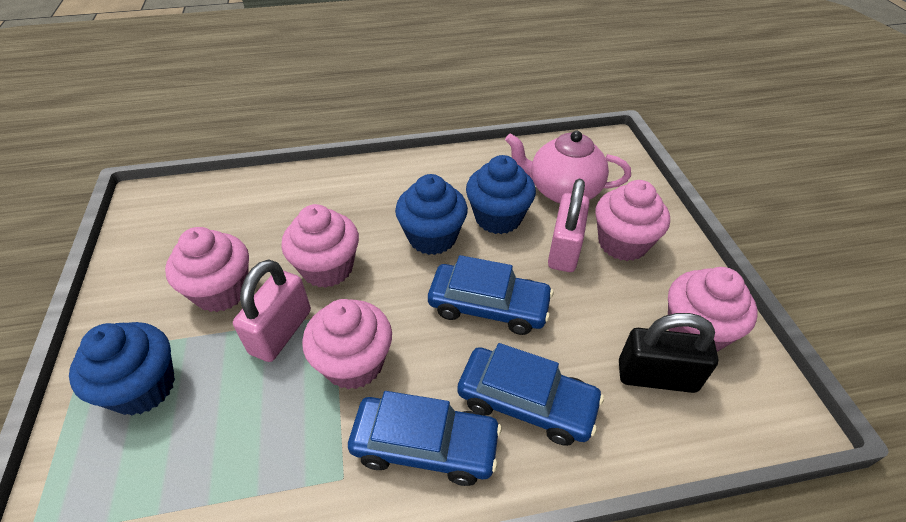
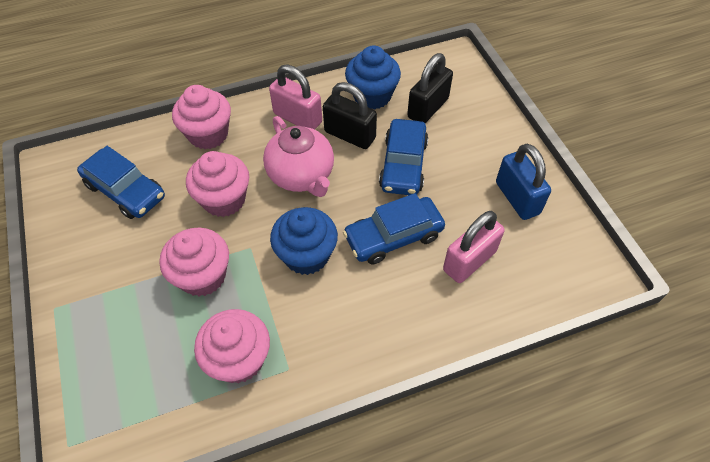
black padlock: [619,313,718,393] = 1 -> [323,82,377,149] [407,53,453,123] = 2
blue cupcake: [69,322,175,416] [395,174,468,255] [466,155,536,234] = 3 -> [270,207,338,275] [345,45,401,109] = 2
blue padlock: none = 0 -> [496,144,551,220] = 1
pink cupcake: [165,227,249,312] [281,204,359,288] [302,299,392,389] [596,180,670,261] [668,267,758,352] = 5 -> [159,228,229,296] [172,85,231,149] [186,151,249,217] [194,309,270,383] = 4

